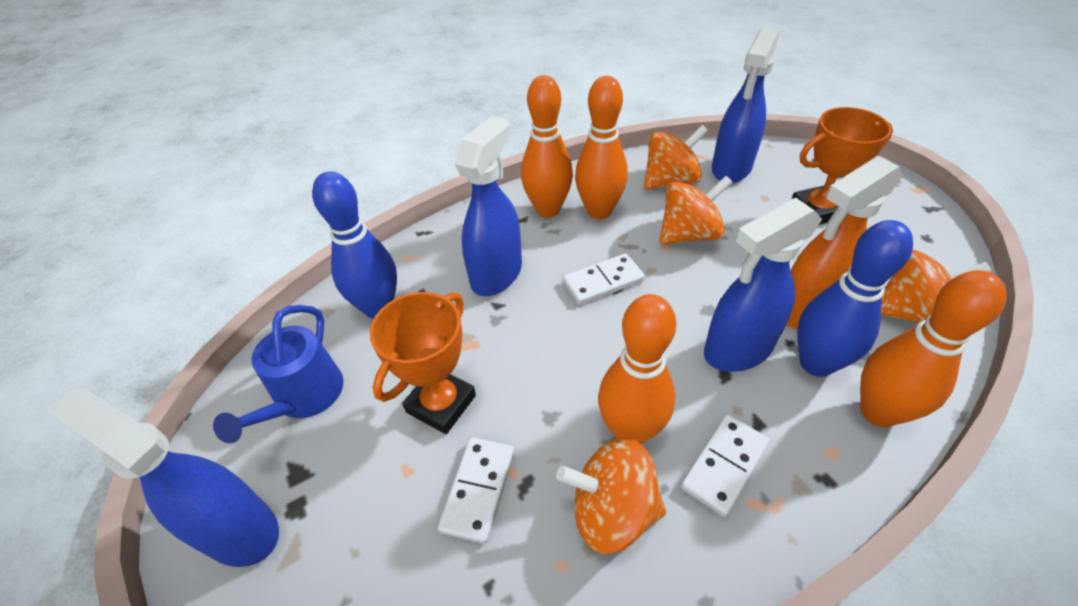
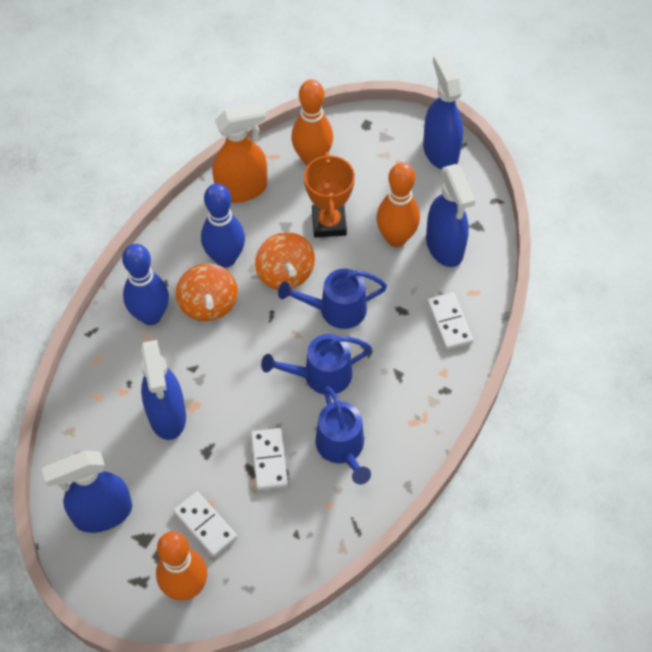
blue watering can: [213,305,344,443] = 1 -> [261,334,372,395] [278,269,387,329] [316,386,371,485] = 3
orange bowling pin: [521,75,573,218] [575,76,628,219] [598,294,676,444] [860,270,1007,427] = 4 -> [156,531,207,601] [291,79,333,166] [376,162,420,247] = 3
orange spinning top: [556,438,666,554] [644,125,708,190] [659,176,733,245] [881,250,992,323] = 4 -> [176,263,238,321] [255,232,315,290] = 2
orange trophy: [370,292,476,434] [792,107,893,225] = 2 -> [304,152,355,237] = 1

